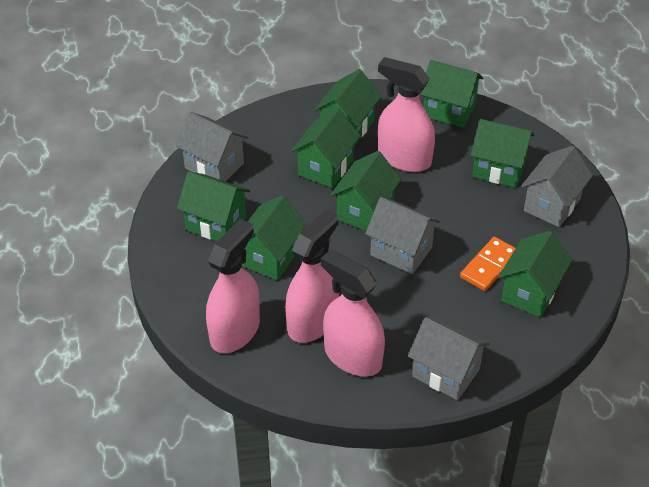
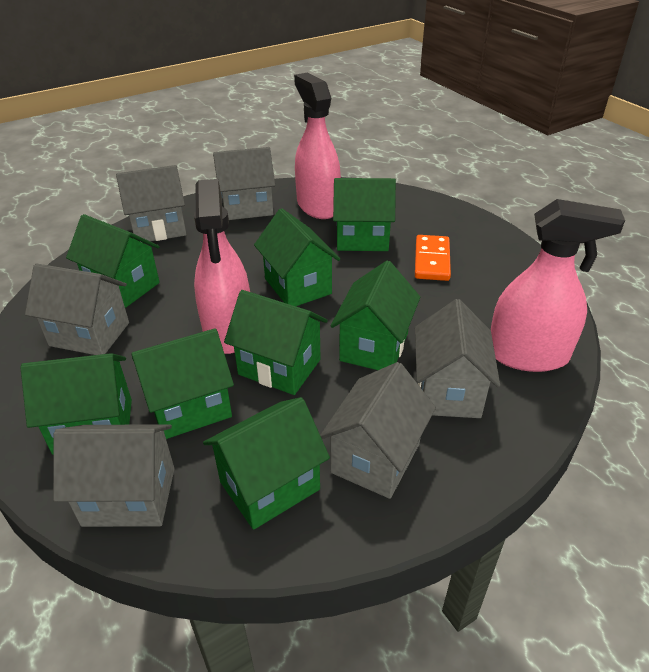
grey house: [176,112,248,182] [365,197,440,274] [408,317,490,400] [521,146,593,227] = 4 -> [25,264,129,355] [53,424,174,527] [116,165,187,243] [213,147,275,220] [320,362,436,499] [415,299,500,418] = 6
pink spray bottle: [206,219,260,353] [285,210,339,343] [321,250,385,377] [378,57,435,172] = 4 -> [194,179,250,354] [294,73,341,219] [491,199,625,372] = 3

